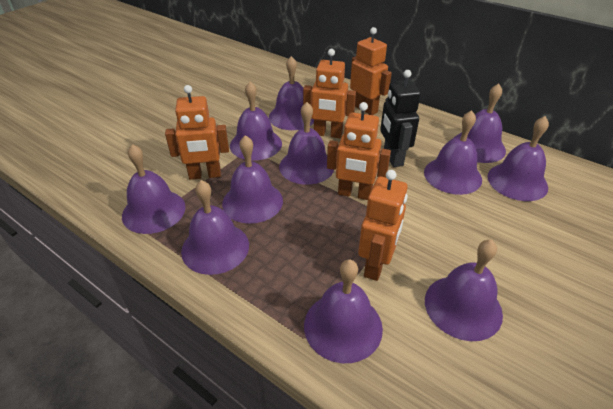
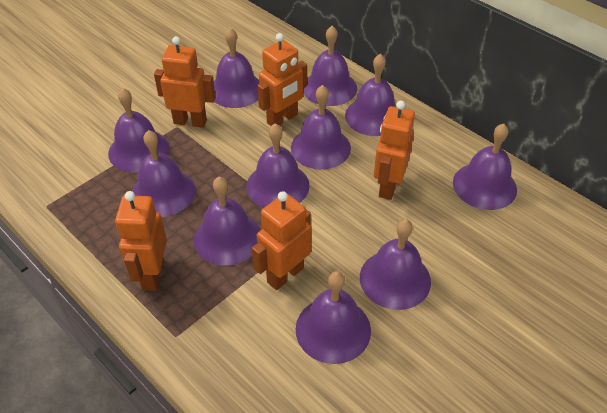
black robot: [380,70,421,167] = 1 -> none = 0

